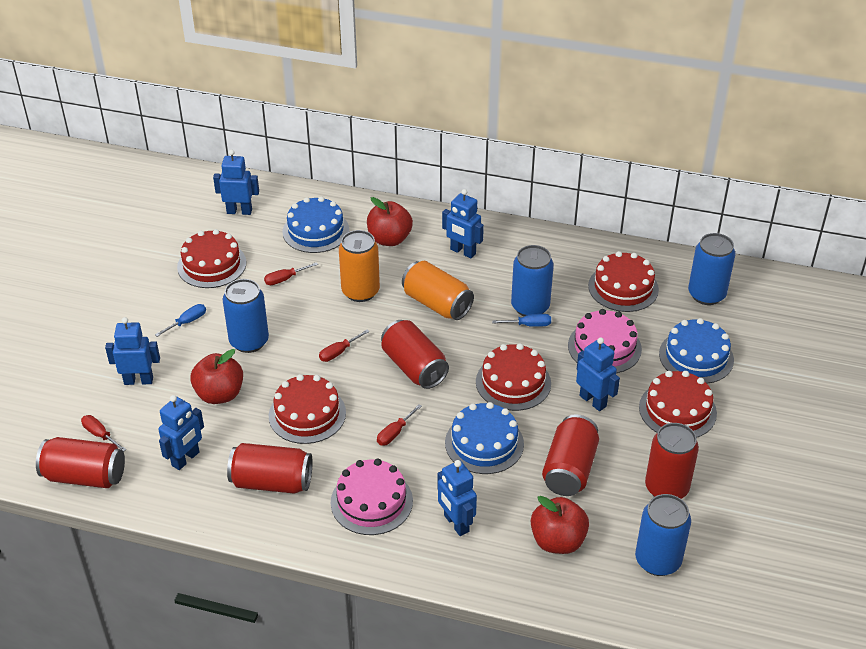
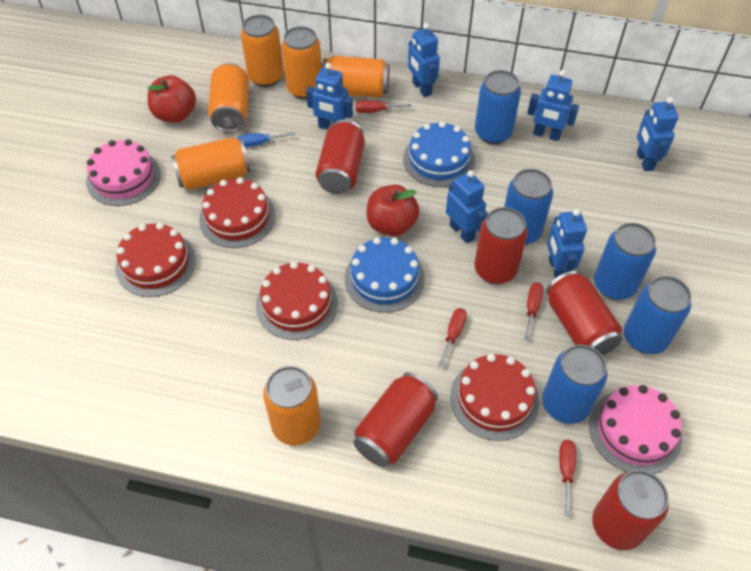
blue cake: [282,196,349,253] [445,402,524,474] [659,318,734,384] = 3 -> [345,237,425,313] [403,121,475,187] = 2
blue can: [222,279,269,353] [511,245,554,316] [635,494,691,576] [688,233,736,305] = 4 -> [475,70,521,144] [504,169,553,245] [542,345,608,424] [594,223,656,300] [624,276,692,354] = 5
blue screwdriver: [155,304,206,337] [492,314,551,327] = 2 -> [237,132,295,148] = 1
orange can: [339,230,380,302] [402,261,474,320] = 2 -> [171,138,250,190] [208,63,249,132] [241,15,284,87] [263,366,321,446] [282,26,322,99] [322,56,390,98] = 6
red apple: [190,349,243,404] [367,197,413,246] [531,496,589,554] = 3 -> [147,75,196,123] [366,185,420,236] = 2
red cake: [177,229,246,288] [269,374,346,444] [476,344,551,411] [588,251,659,312] [639,371,717,438] = 5 -> [115,223,196,297] [199,177,276,248] [256,262,338,340] [450,354,539,441] = 4

